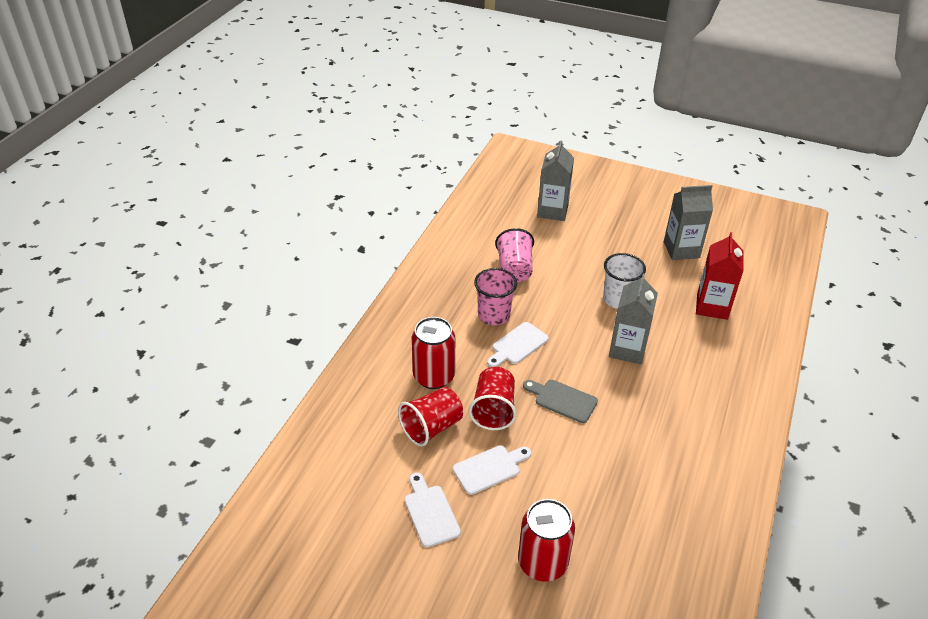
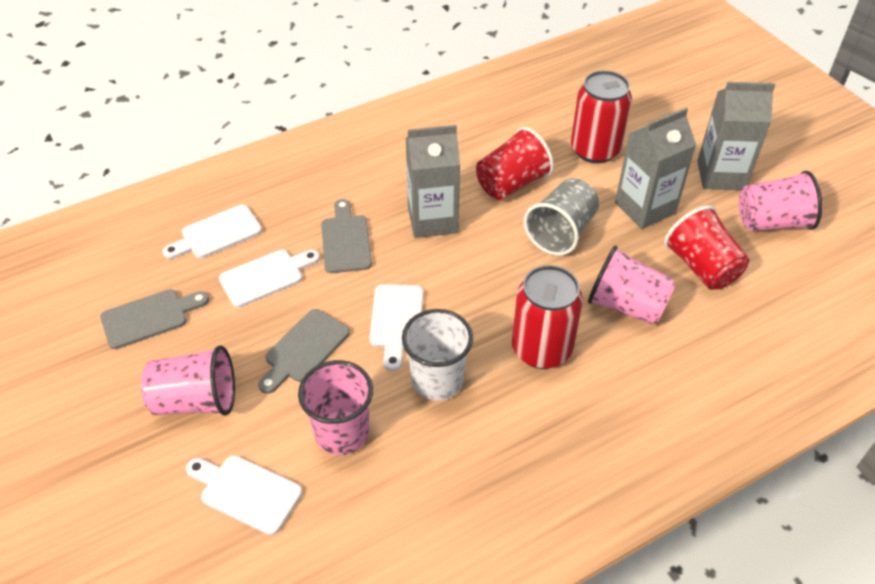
grey cup: none = 0 -> [524,178,599,256] = 1
grey cutting board: [523,380,598,423] = 1 -> [100,289,209,349] [258,309,350,394] [321,199,372,273] = 3
pink cup: [474,268,517,325] [495,228,534,282] = 2 -> [141,345,235,416] [298,360,373,455] [588,246,675,325] [739,171,822,231] = 4
red carton: [696,232,743,320] = 1 -> none = 0
white cutting board: [405,473,461,547] [453,446,531,495] [487,322,549,367] = 3 -> [163,205,262,259] [186,455,302,535] [219,250,320,307] [369,284,423,371] = 4

